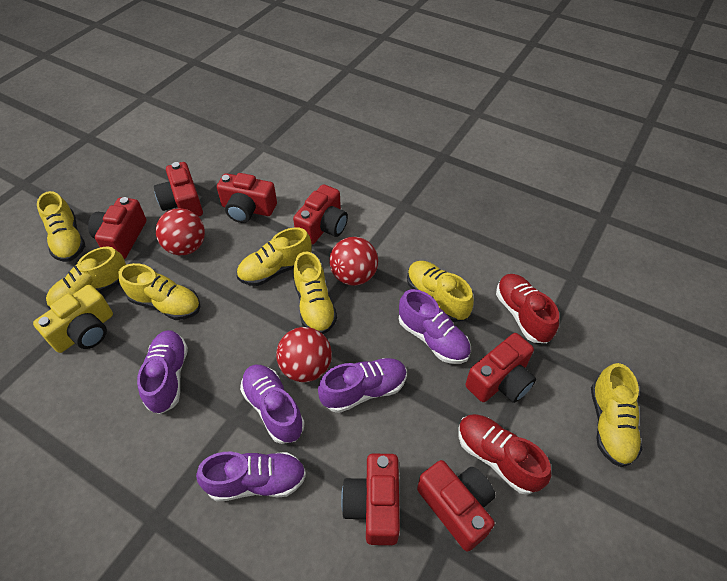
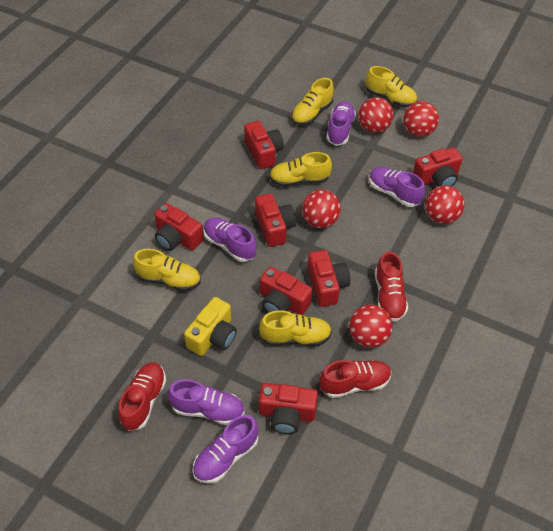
red ball: [156,208,205,255] [276,327,332,382] [329,237,378,286] = 3 -> [302,190,341,228] [349,305,393,348] [358,97,394,133] [403,101,439,137] [425,185,465,224] = 5
red shoe: [459,414,551,495] [496,274,559,343] = 2 -> [118,362,166,431] [319,360,391,398] [375,252,408,322] = 3
yellow shoe: [37,191,85,262] [46,246,126,309] [119,263,200,320] [237,227,312,286] [293,252,337,334] [407,261,474,322] [591,363,642,467] = 7 -> [133,249,201,291] [259,310,332,346] [269,152,332,187] [291,78,334,125] [366,66,417,107] = 5

